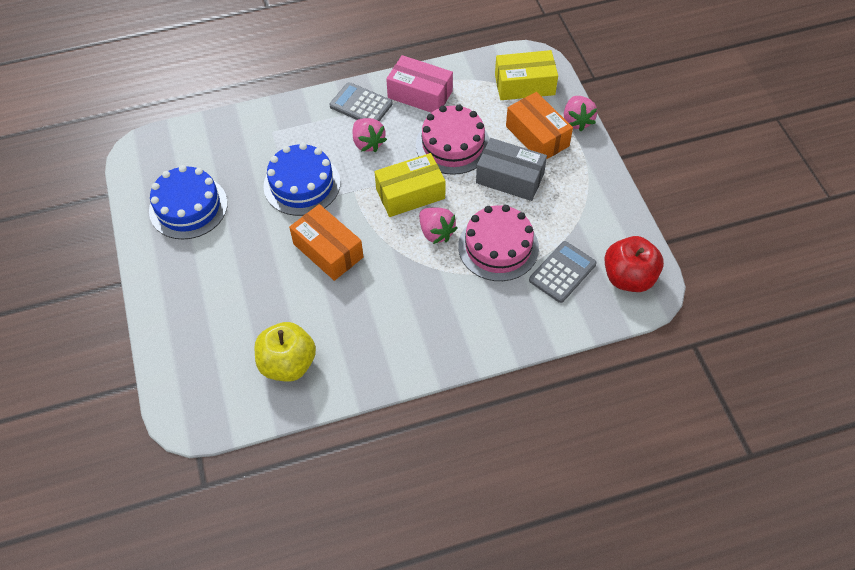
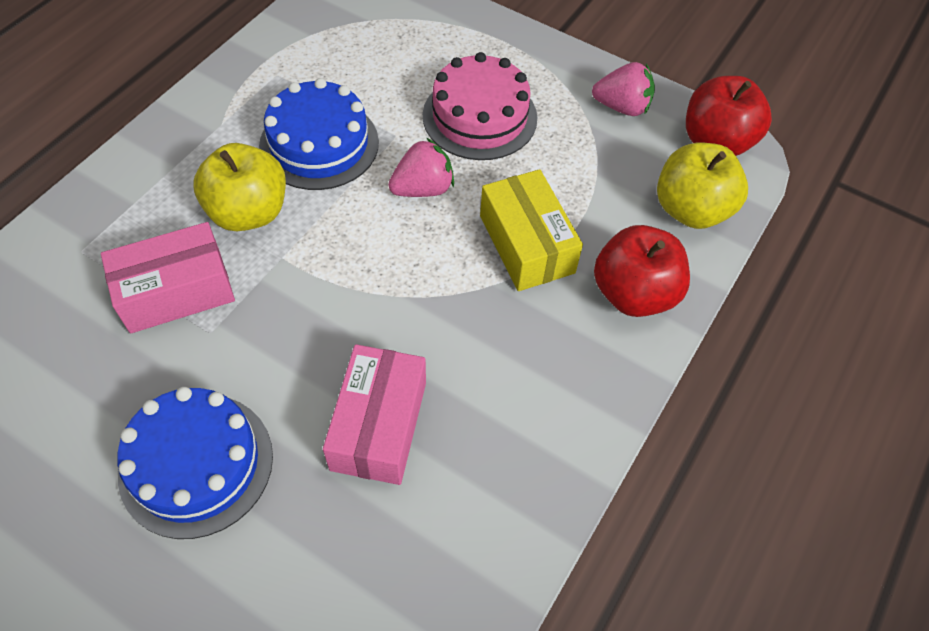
grey box: [476,138,547,201] = 1 -> none = 0
grey calculator: [329,82,393,121] [529,241,596,303] = 2 -> none = 0
orange box: [289,204,363,281] [506,92,573,159] = 2 -> none = 0
pink box: [386,55,453,113] = 1 -> [101,222,235,334] [323,344,426,485] = 2
pink cake: [416,105,490,175] [458,205,539,281] = 2 -> [423,52,537,160] = 1
pink strawberry: [353,118,387,152] [419,207,457,244] [564,96,597,131] = 3 -> [388,138,454,197] [592,62,655,116] = 2
red apple: [604,236,664,292] = 1 -> [594,225,690,317] [686,76,772,156] = 2
yellow apple: [254,322,316,382] = 1 -> [193,143,286,231] [657,142,748,229] = 2
yellow box: [374,153,445,217] [495,50,558,100] = 2 -> [480,169,583,291] = 1

